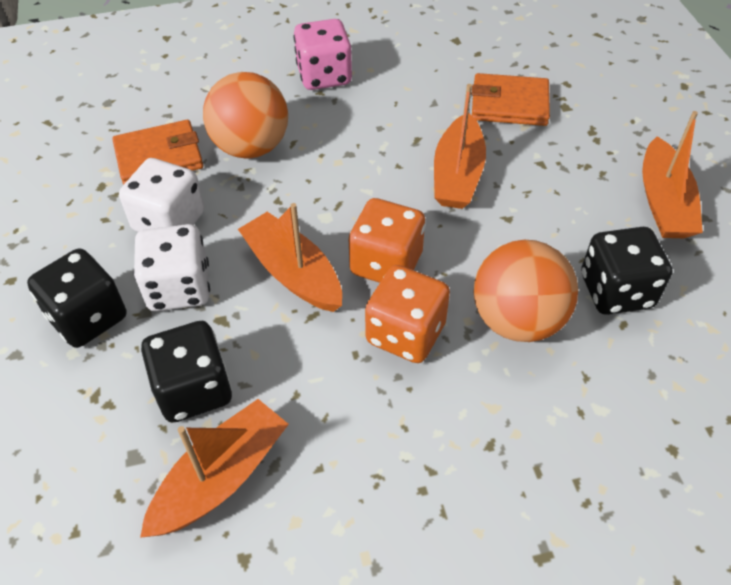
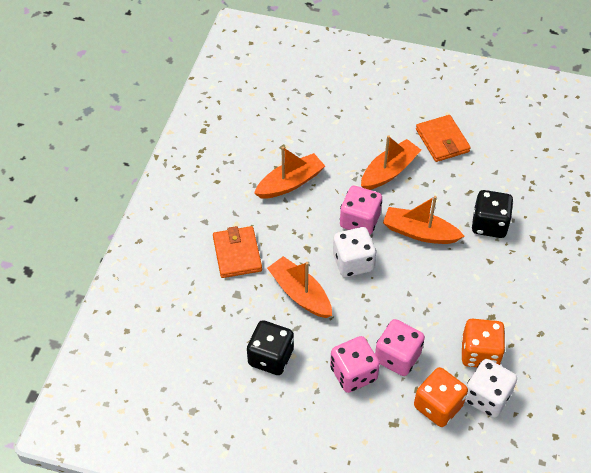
black dice: [27,249,126,348] [141,321,232,422] [581,227,672,315] = 3 -> [247,320,294,375] [472,190,513,238] = 2
orange ball: [203,72,288,159] [474,240,578,342] = 2 -> none = 0
pink dice: [294,19,352,90] = 1 -> [330,336,380,393] [340,186,382,235] [375,319,425,376] = 3

